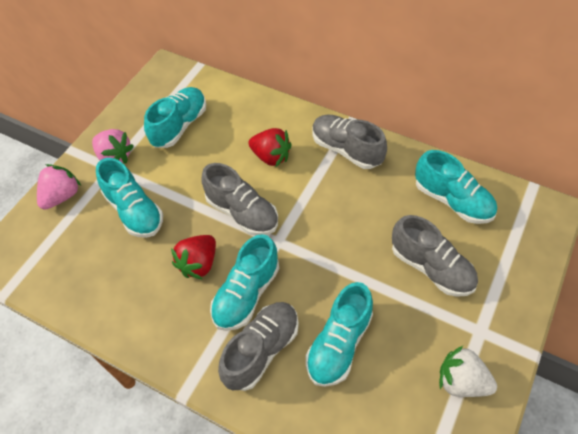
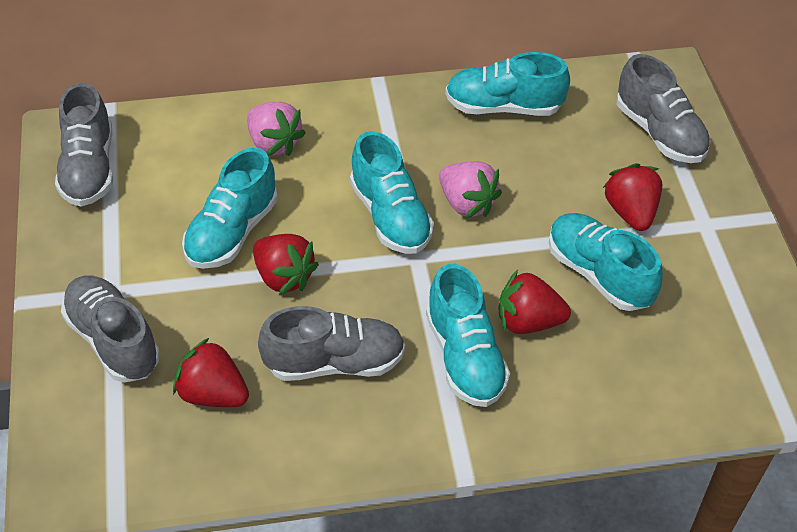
red strawberry: [171,235,216,280] [248,128,292,167] = 2 -> [173,338,249,407] [253,234,319,295] [499,270,571,334] [603,163,662,231] = 4
white strawberry: [439,346,497,397] = 1 -> none = 0

